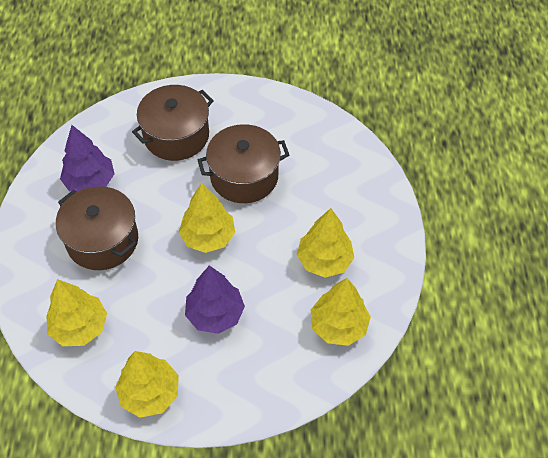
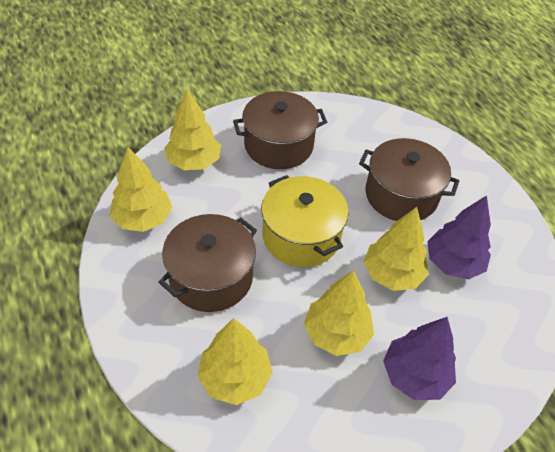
yellow pot: none = 0 -> [261,175,349,267] = 1

